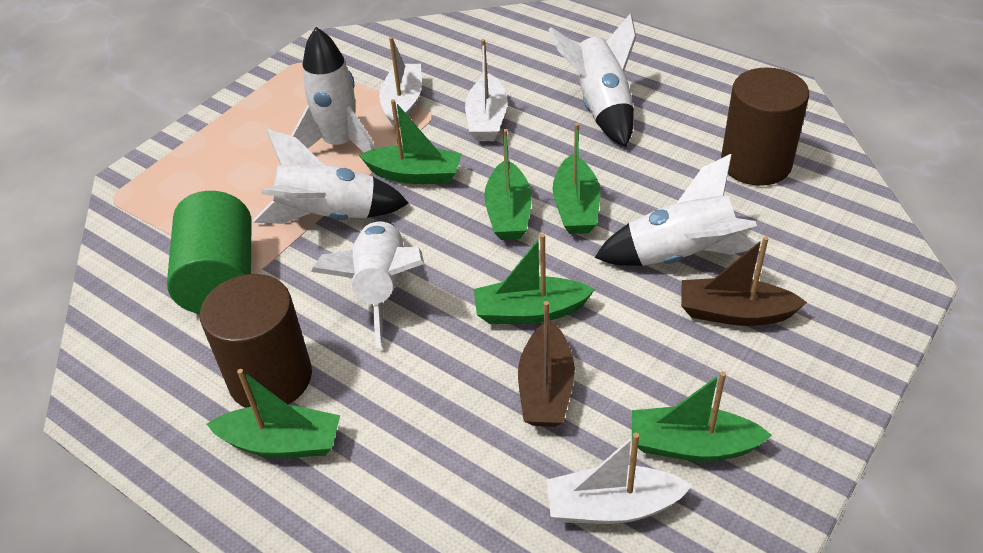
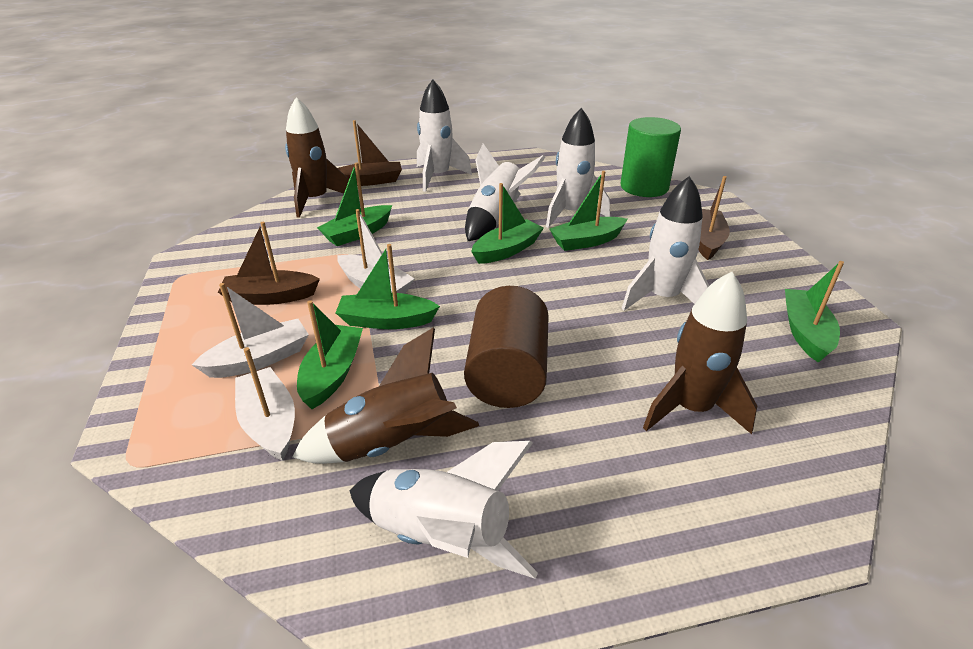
brown boat: [518,301,575,427] [681,236,807,326] = 2 -> [218,222,320,305] [338,120,402,186] [698,176,730,260] = 3
brown cylinder: [200,274,312,408] [721,68,809,186] = 2 -> [464,286,549,408] = 1
brown rocket: none = 0 -> [285,97,348,218] [292,327,479,464] [643,272,757,434] = 3

